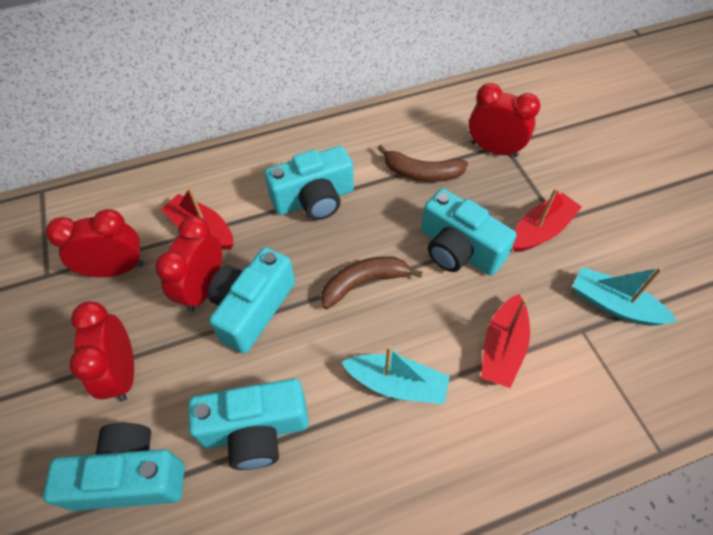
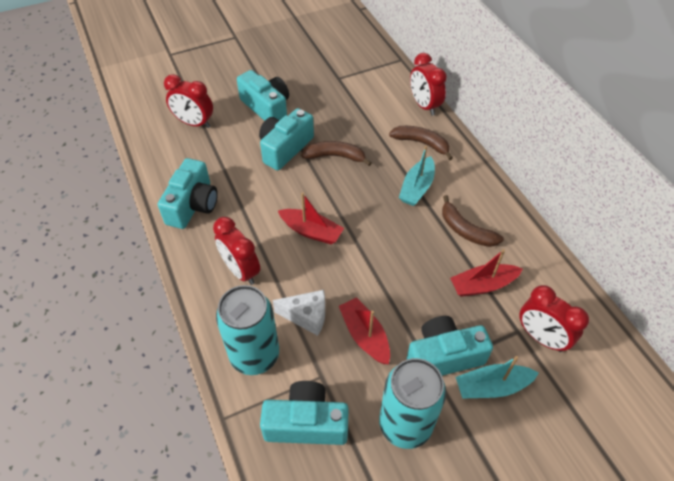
brown banana: [321,256,423,309] [377,145,468,182] = 2 -> [301,141,372,166] [389,126,453,160] [442,195,504,247] = 3
turquoise can: none = 0 -> [216,285,279,375] [379,358,446,449] = 2
white cheese: none = 0 -> [273,290,325,336] = 1

